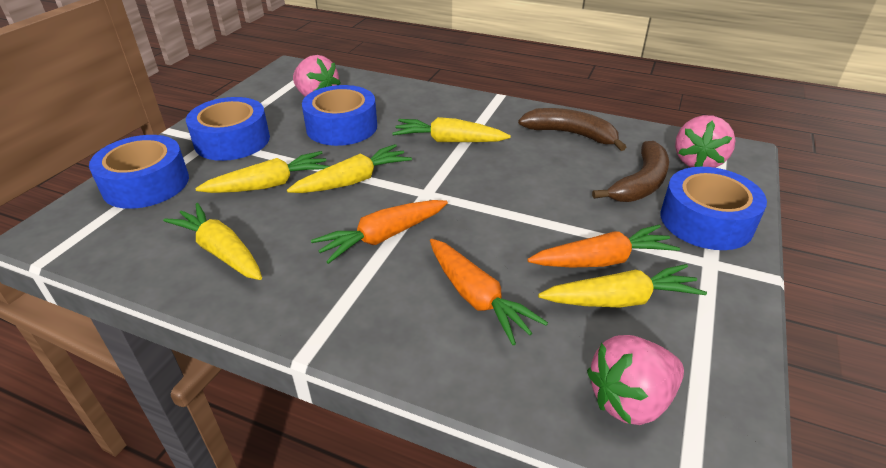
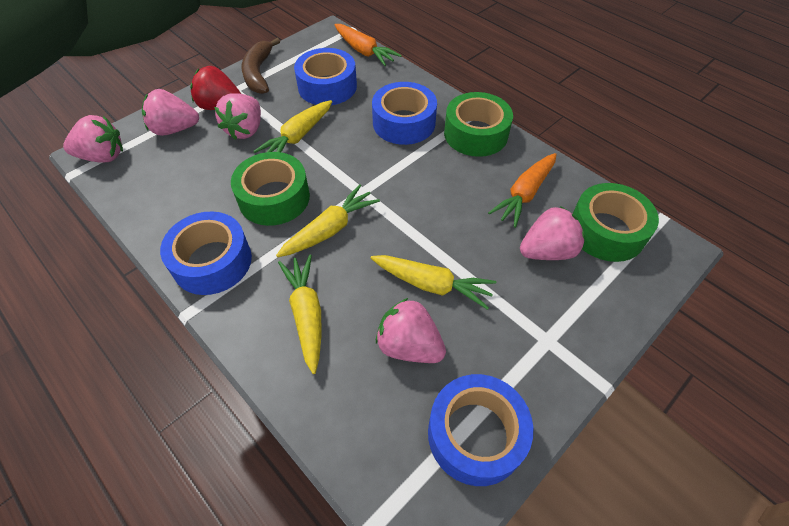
brown banana: [518,108,626,151] [592,141,669,202] = 2 -> [242,38,280,94] = 1
green tape: none = 0 -> [231,152,310,226] [444,92,513,157] [573,183,659,262] = 3
orange carrot: [311,200,448,264] [430,239,548,345] [527,225,680,268] = 3 -> [335,24,402,66] [488,153,557,228] = 2
pink strawberry: [293,55,341,97] [587,335,684,425] [675,115,735,168] = 3 -> [63,115,123,162] [142,89,199,136] [214,93,261,140] [376,298,446,363] [520,206,585,260] = 5
red strawberry: none = 0 -> [190,66,241,110] = 1
yellow carrot: [163,203,262,280] [195,151,330,193] [287,144,412,193] [392,117,511,142] [538,264,707,308] = 5 -> [254,100,332,153] [276,184,380,257] [278,254,322,374] [371,255,496,310] = 4

